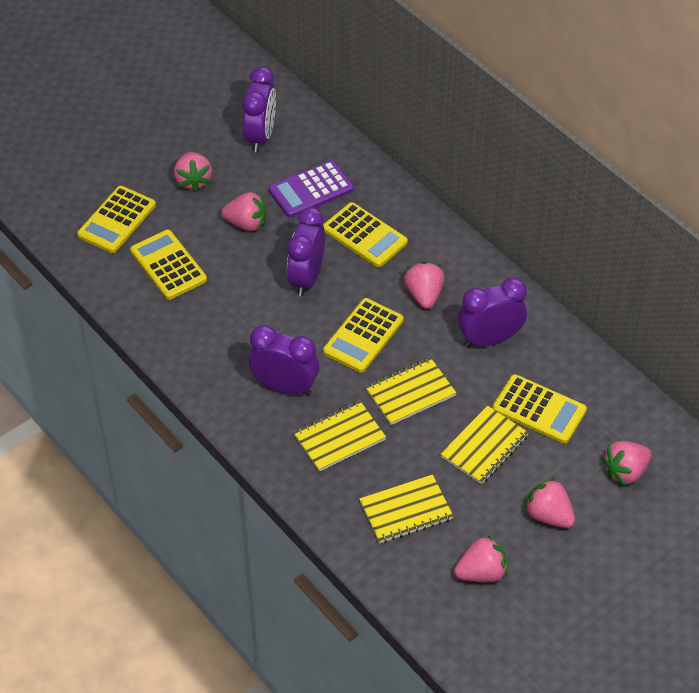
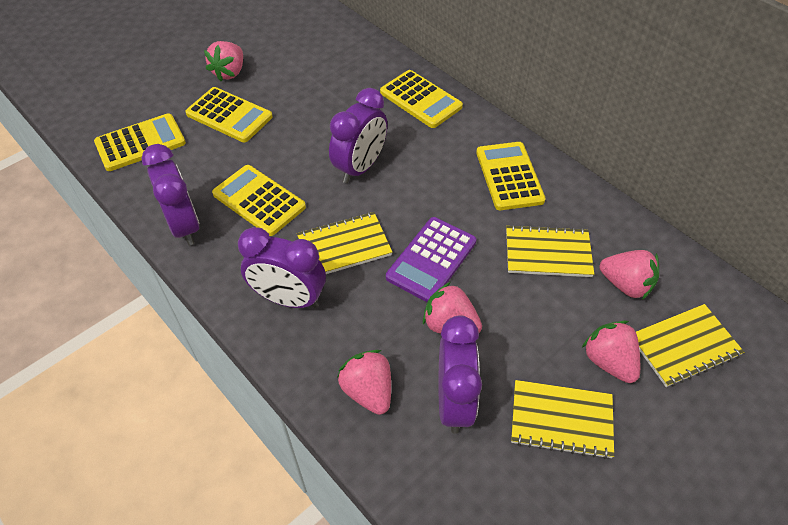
pink strawberry: [174,152,212,192] [221,192,266,231] [404,261,445,309] [454,534,508,582] [524,478,575,528] [602,441,652,486] = 6 -> [204,41,243,81] [337,350,391,415] [423,282,482,334] [582,321,640,383] [600,250,659,300] = 5

